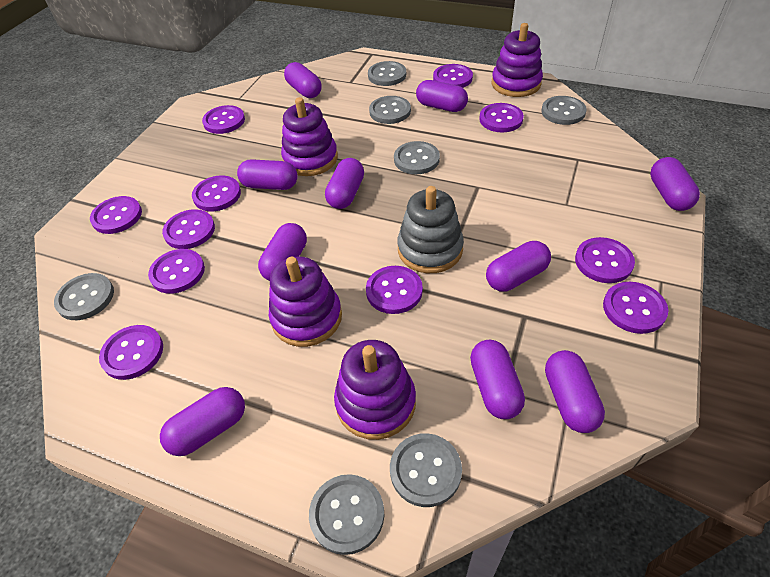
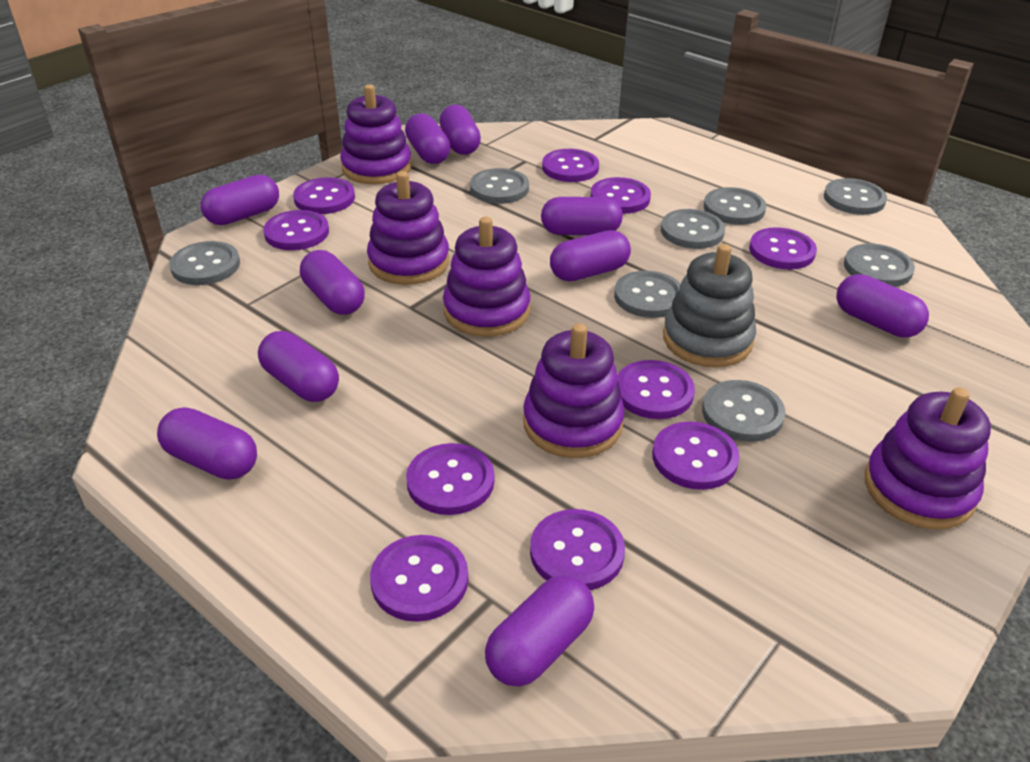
grey button: [54,273,114,320] [309,474,384,555] [368,61,406,86] [369,96,411,124] [390,433,462,507] [394,141,440,174] [541,96,587,125] = 7 -> [169,241,240,285] [470,168,529,204] [614,271,681,318] [661,209,725,249] [702,380,786,442] [704,187,766,225] [824,178,887,215] [844,244,915,287] = 8
purple button: [90,196,142,234] [99,325,163,380] [148,249,205,294] [162,209,215,249] [192,176,241,212] [202,105,245,134] [366,266,423,314] [433,64,473,88] [479,103,524,132] [575,237,635,283] [603,282,668,334] = 11 -> [263,210,329,250] [293,177,355,214] [370,535,468,622] [406,443,494,515] [530,509,625,590] [542,149,599,182] [590,177,651,214] [617,360,695,419] [652,421,740,490] [749,227,817,269] = 10
purple stacking toy: [269,256,342,347] [281,97,338,176] [334,340,416,440] [492,23,543,97] = 4 -> [340,84,412,184] [367,171,449,285] [443,217,530,337] [523,323,625,458] [865,387,991,529] = 5

